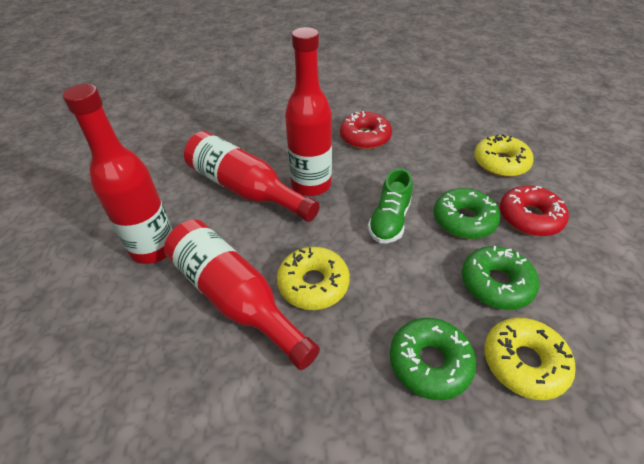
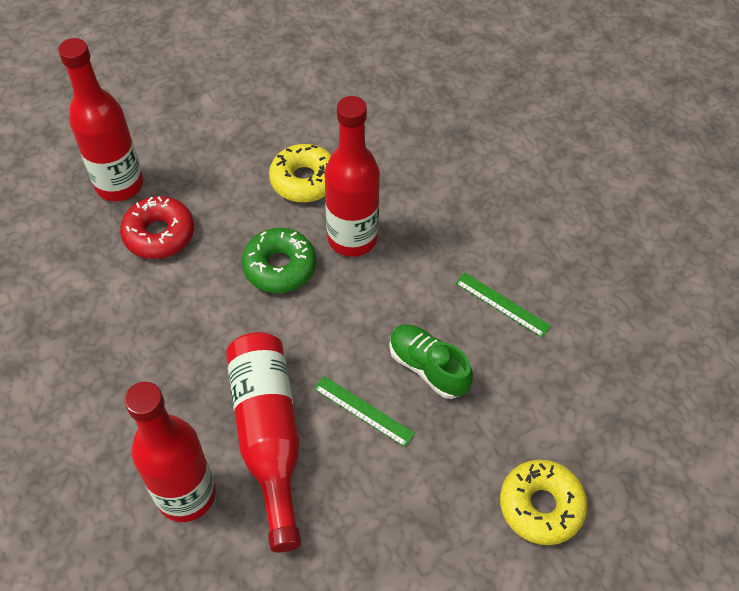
green donut: [390,318,476,400] [434,188,500,239] [462,246,539,310] = 3 -> [242,228,316,293] = 1
green ruler: none = 0 -> [314,376,415,447] [455,272,551,338] = 2
red donut: [340,111,392,149] [500,186,569,236] = 2 -> [120,196,194,259] = 1
yellow donut: [277,247,350,310] [474,134,534,177] [484,318,576,400] = 3 -> [269,144,331,203] [500,460,588,545] = 2

